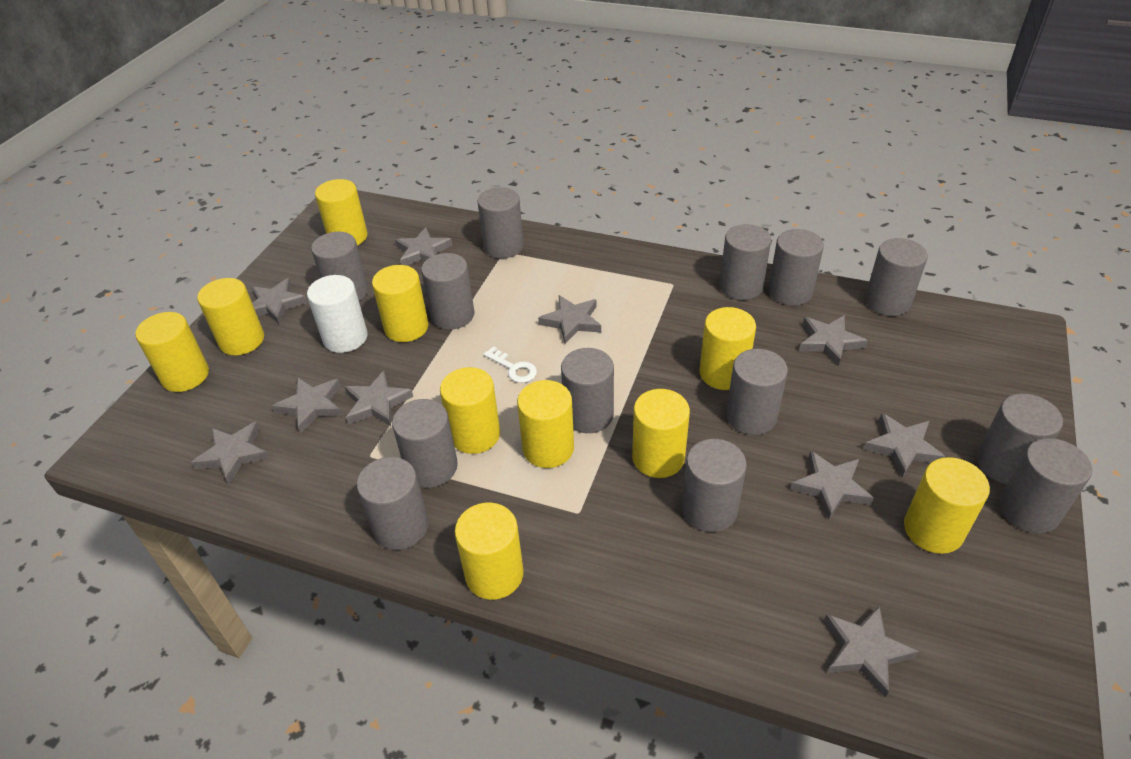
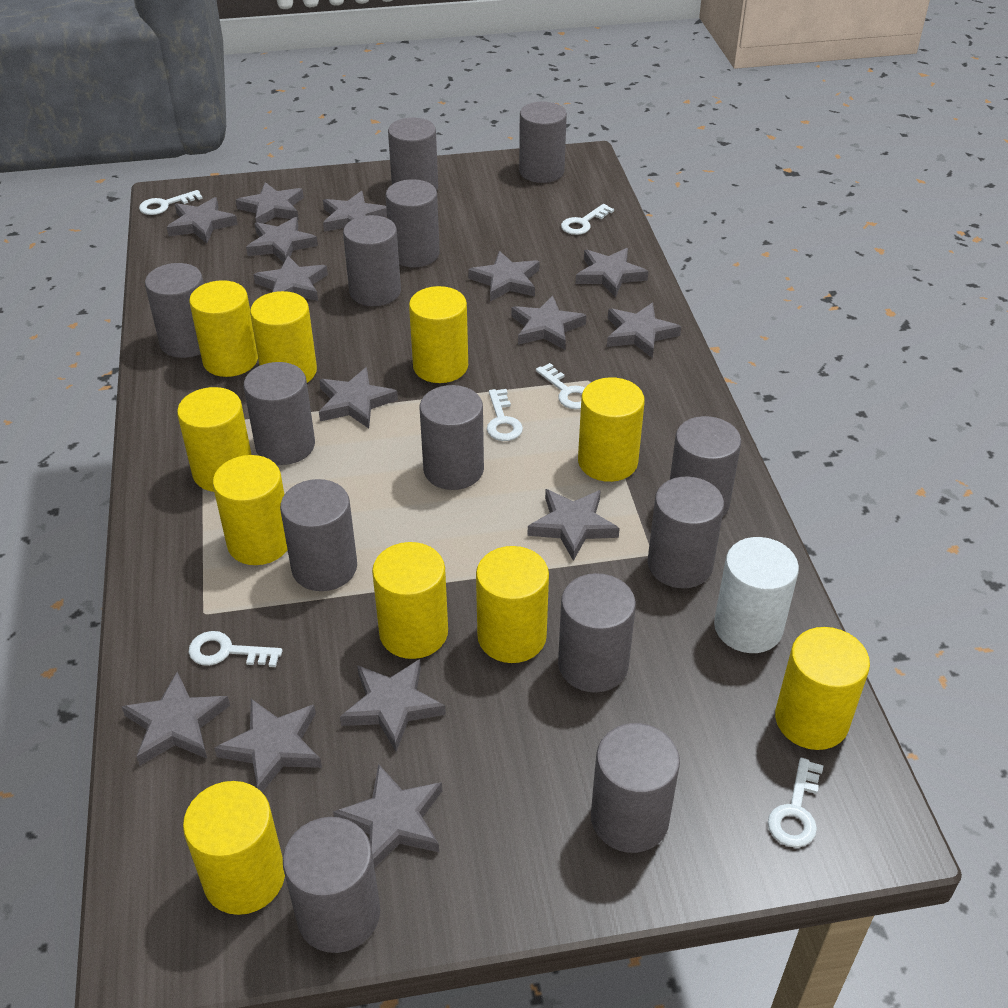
grey star: [191,422,270,484] [251,278,307,324] [272,378,342,434] [345,371,413,426] [395,227,453,265] [538,295,601,344] [790,450,874,520] [799,315,868,367] [824,606,919,698] [863,413,946,478] = 10 -> [122,672,230,765] [167,197,238,243] [214,699,322,792] [236,182,304,224] [246,217,318,262] [254,256,328,301] [319,367,398,429] [323,191,387,232] [333,764,442,868] [340,659,446,752] [468,251,540,301] [511,295,586,350] [528,489,620,561] [576,248,648,298] [607,303,681,358] = 15
white key: [483,346,537,383] = 1 -> [139,190,203,215] [188,631,283,667] [487,389,523,441] [536,363,585,409] [561,204,614,235] [768,758,823,848] = 6

